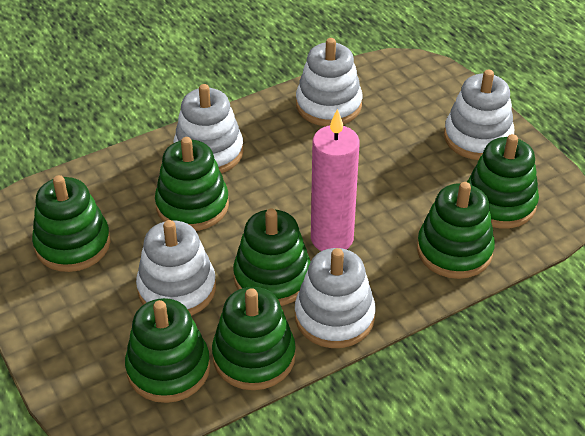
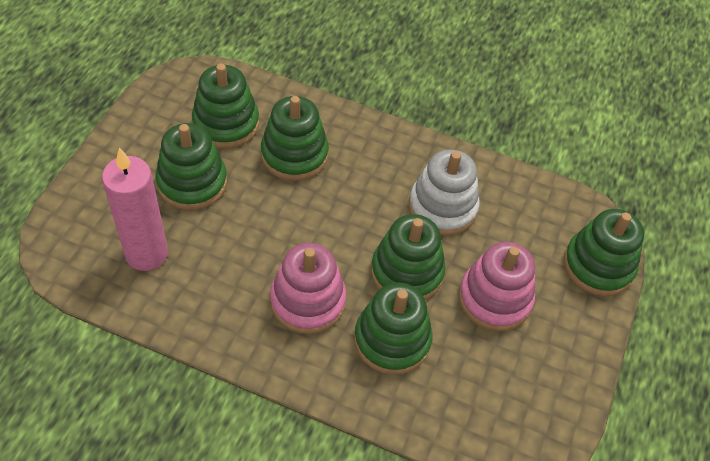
green stacking toy: [32,175,111,272] [125,298,210,403] [155,137,229,231] [212,287,296,390] [233,209,311,306] [417,182,495,279] [467,134,539,229] = 7 -> [155,123,227,210] [192,64,259,149] [261,96,329,181] [354,283,432,375] [371,214,446,300] [564,209,644,296] = 6
pink stacking toy: none = 0 -> [270,243,346,334] [459,242,535,331] = 2
white stacking toy: [136,220,216,316] [173,84,244,173] [295,248,376,348] [296,38,362,126] [444,69,514,160] = 5 -> [409,150,480,236] = 1

